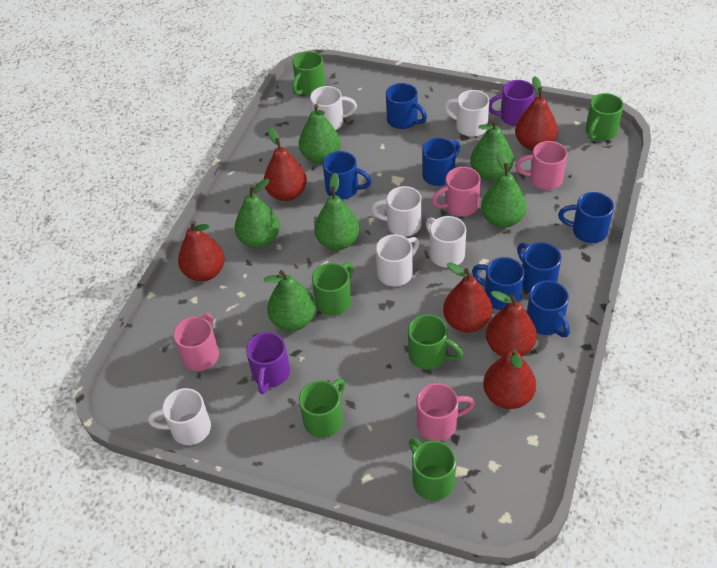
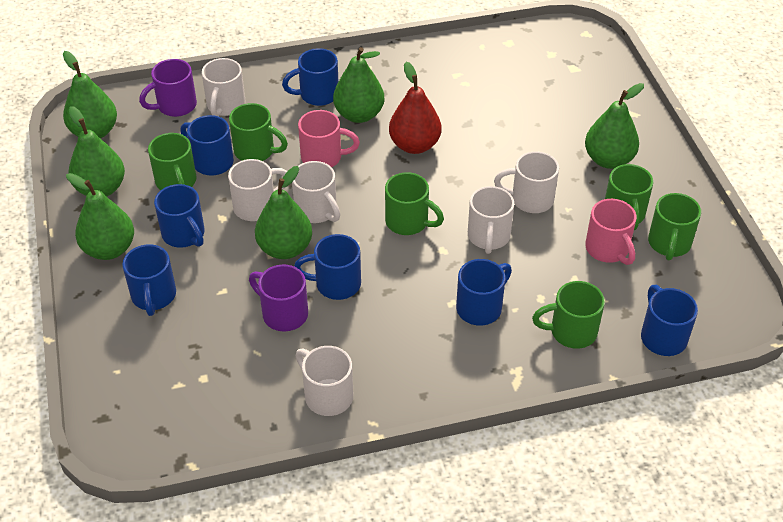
pink mug: [173,313,219,371] [416,383,475,441] [432,167,481,216] [515,141,567,190] = 4 -> [298,110,360,167] [585,199,636,265] = 2
red pear: [178,221,225,281] [264,128,307,201] [443,262,492,333] [483,349,536,409] [486,291,537,357] [515,76,558,151] = 6 -> [389,62,441,154] = 1

